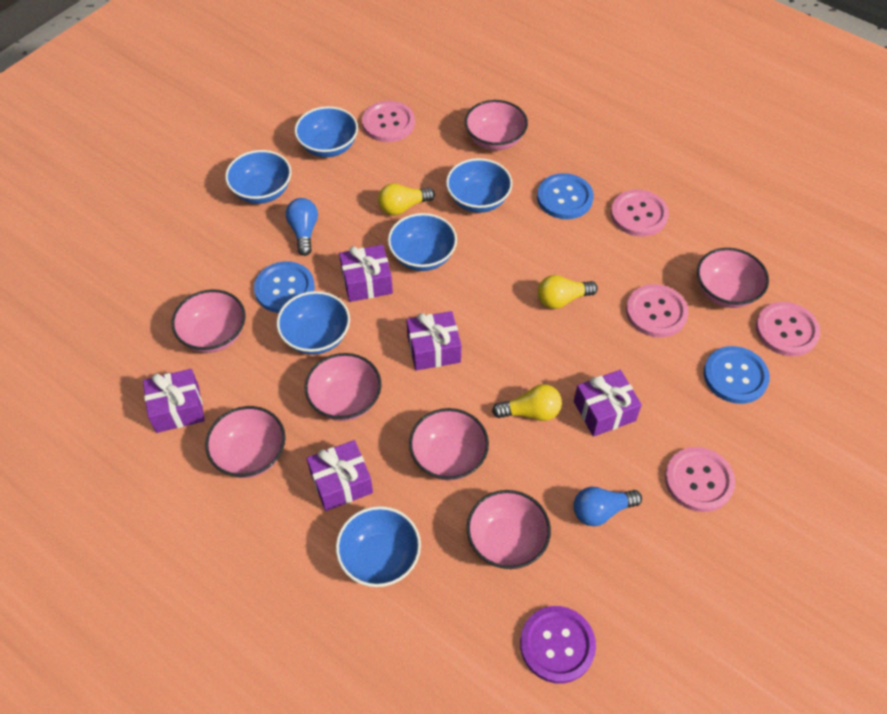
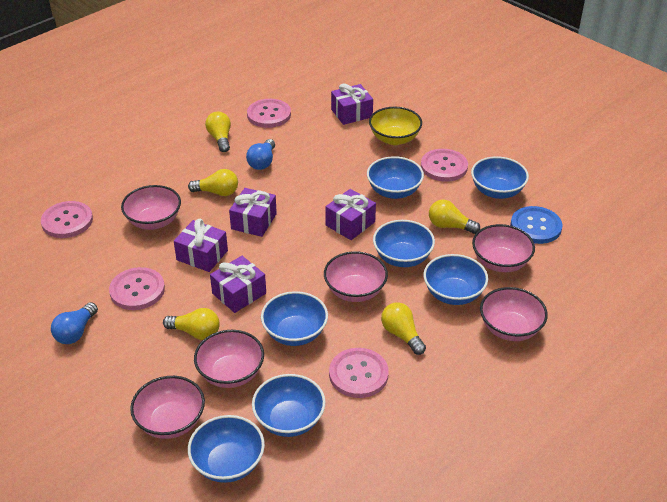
blue bowl: [225,150,291,204] [277,291,350,355] [295,106,358,157] [336,506,421,587] [388,213,457,271] [446,158,513,213] = 6 -> [188,415,265,483] [252,374,326,437] [261,291,328,346] [367,156,424,199] [373,220,435,267] [424,254,488,305] [471,156,529,199] = 7
blue button: [254,261,315,313] [537,173,594,219] [704,346,770,404] = 3 -> [511,206,563,244] = 1
pink bowl: [171,289,245,353] [205,406,286,478] [305,353,382,421] [409,408,489,481] [465,100,528,150] [467,490,551,569] [697,248,769,308] = 7 -> [121,185,181,230] [130,376,205,439] [194,330,264,388] [324,251,388,302] [472,224,535,272] [480,287,548,341] = 6
purple button: [520,606,596,683] = 1 -> none = 0
yellow bowl: none = 0 -> [369,107,422,145] = 1
yellow light bulb: [378,183,435,215] [492,384,562,421] [538,275,598,309] = 3 -> [163,308,220,340] [188,169,238,196] [205,112,231,152] [381,302,426,355] [429,199,480,234] = 5

